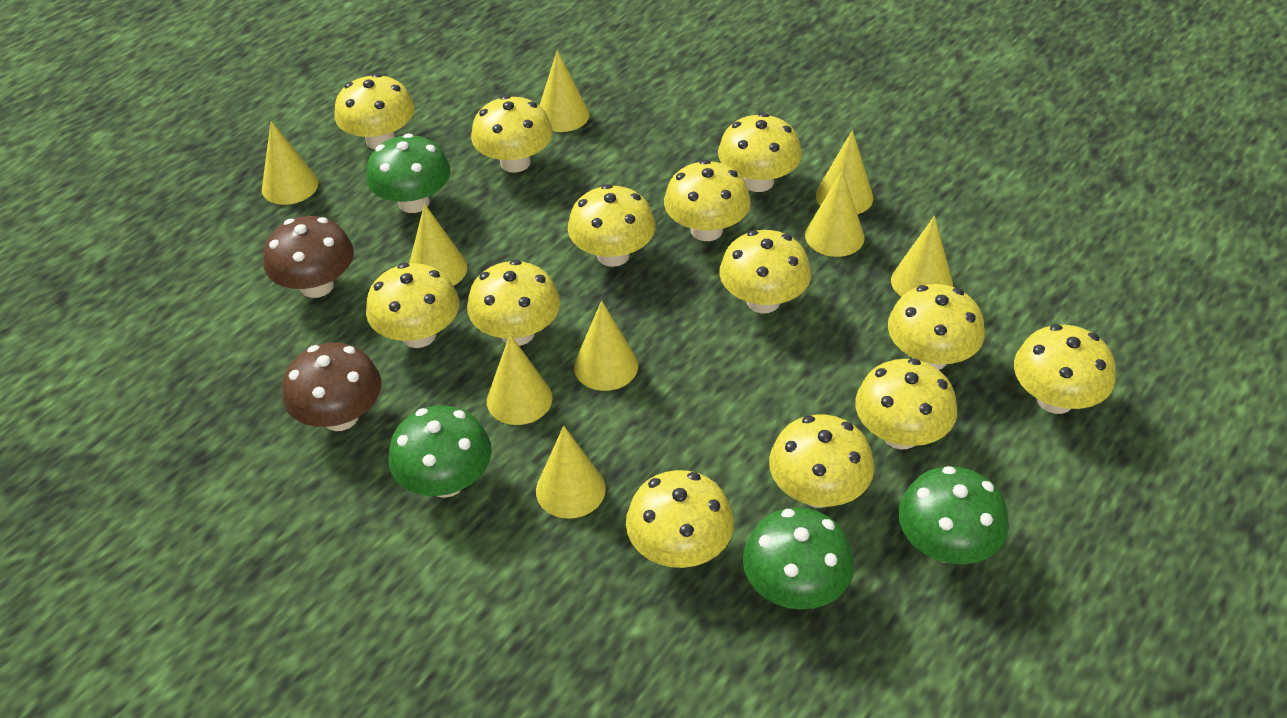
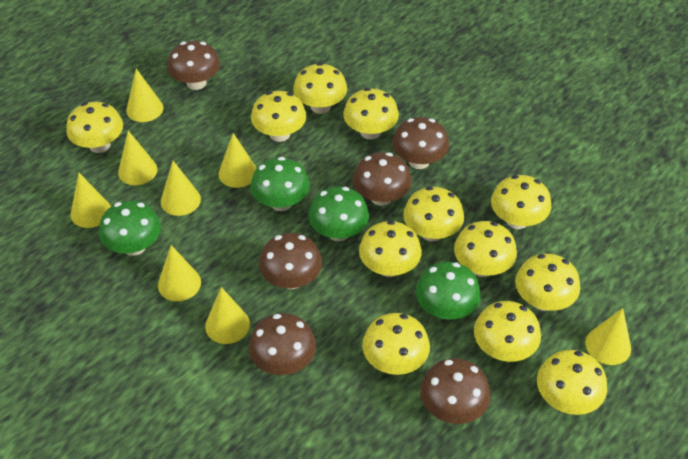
brown mushroom: [263,216,354,298] [282,343,381,431] = 2 -> [167,41,220,90] [249,313,316,375] [259,233,322,289] [353,152,412,206] [392,117,449,169] [420,358,491,424] = 6
yellow cone: [262,121,319,205] [409,204,467,286] [487,334,553,425] [536,426,606,519] [539,50,590,132] [574,300,638,391] [805,170,865,257] [816,130,874,214] [891,216,953,297] = 9 -> [71,173,111,228] [118,131,157,185] [126,69,164,122] [158,245,201,301] [161,161,201,216] [205,287,250,344] [219,133,256,188] [585,308,631,365] = 8
yellow mushroom: [335,73,415,150] [366,263,459,348] [467,260,560,346] [471,95,553,173] [568,184,656,267] [626,470,734,568] [664,160,751,241] [718,113,802,192] [719,230,811,313] [769,414,874,508] [855,358,957,450] [888,284,985,370] [1014,324,1116,414] = 13 -> [66,102,123,153] [251,91,306,142] [293,63,347,114] [343,88,399,140] [359,221,422,277] [362,313,430,375] [403,186,464,242] [454,221,517,277] [474,301,541,362] [491,175,551,229] [515,254,580,311] [537,350,607,415] = 12

